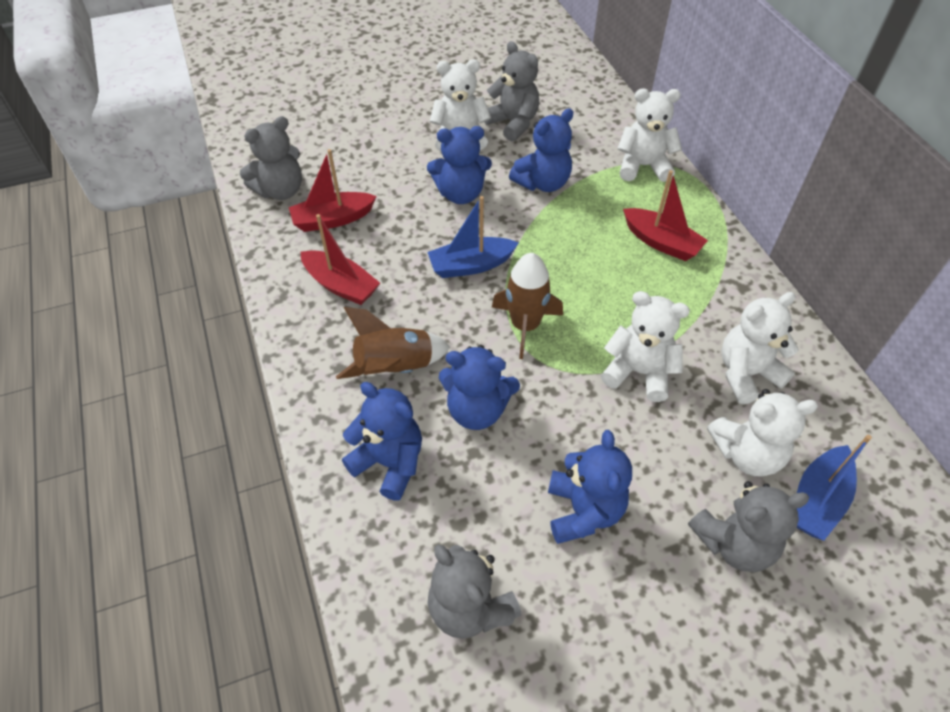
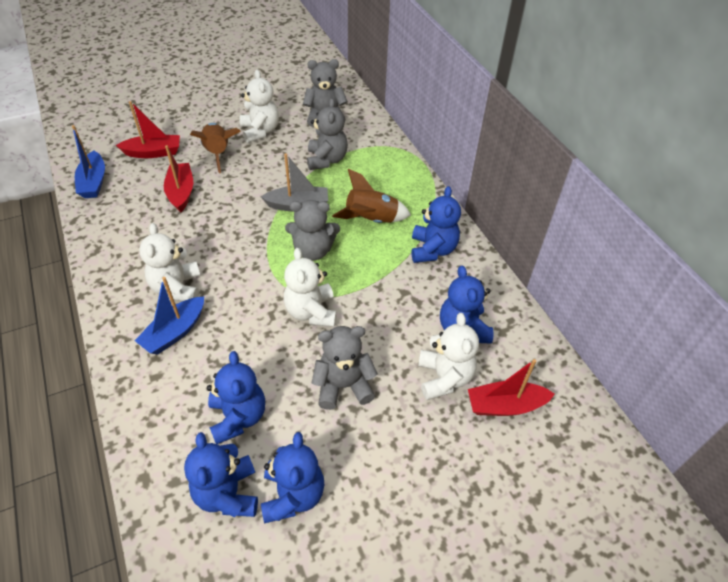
grey boat: none = 0 -> [261,153,328,211] = 1
white teddy bear: [430,59,491,152] [601,291,690,402] [617,88,682,182] [707,389,818,477] [721,292,799,404] = 5 -> [139,223,201,301] [240,70,279,143] [284,248,337,327] [418,313,479,400] = 4

